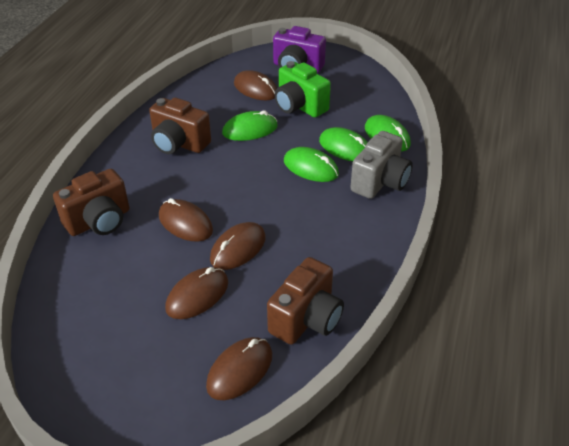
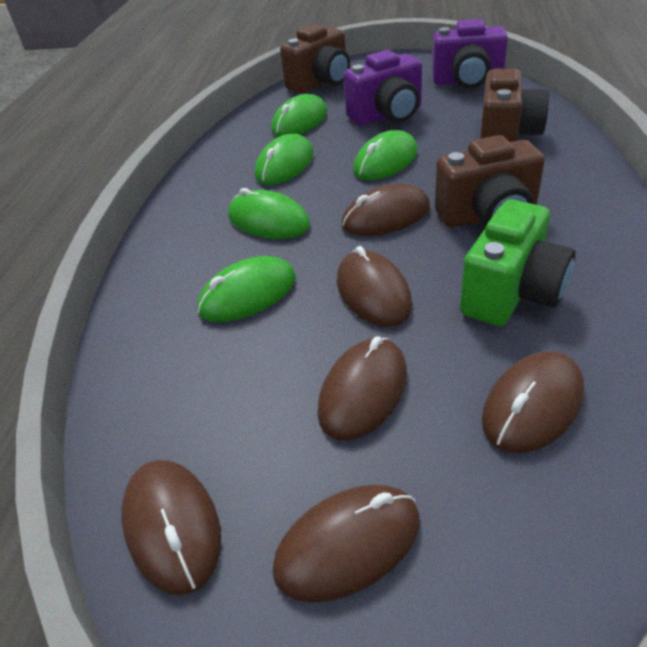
brown mouse: [159,198,213,242] [165,267,228,319] [206,337,272,400] [210,222,266,270] [234,70,277,100] = 5 -> [122,460,221,595] [272,485,420,603] [317,336,407,441] [337,246,412,327] [341,184,430,236] [482,351,584,453] = 6
green mouse: [222,111,278,141] [284,147,339,182] [319,127,368,161] [365,115,411,152] = 4 -> [197,256,296,322] [228,188,310,239] [255,134,314,185] [271,94,327,137] [353,130,418,180] = 5
grey camera: [350,131,413,199] = 1 -> none = 0
purple camera: [273,26,326,73] = 1 -> [344,50,422,126] [432,19,508,89] = 2

